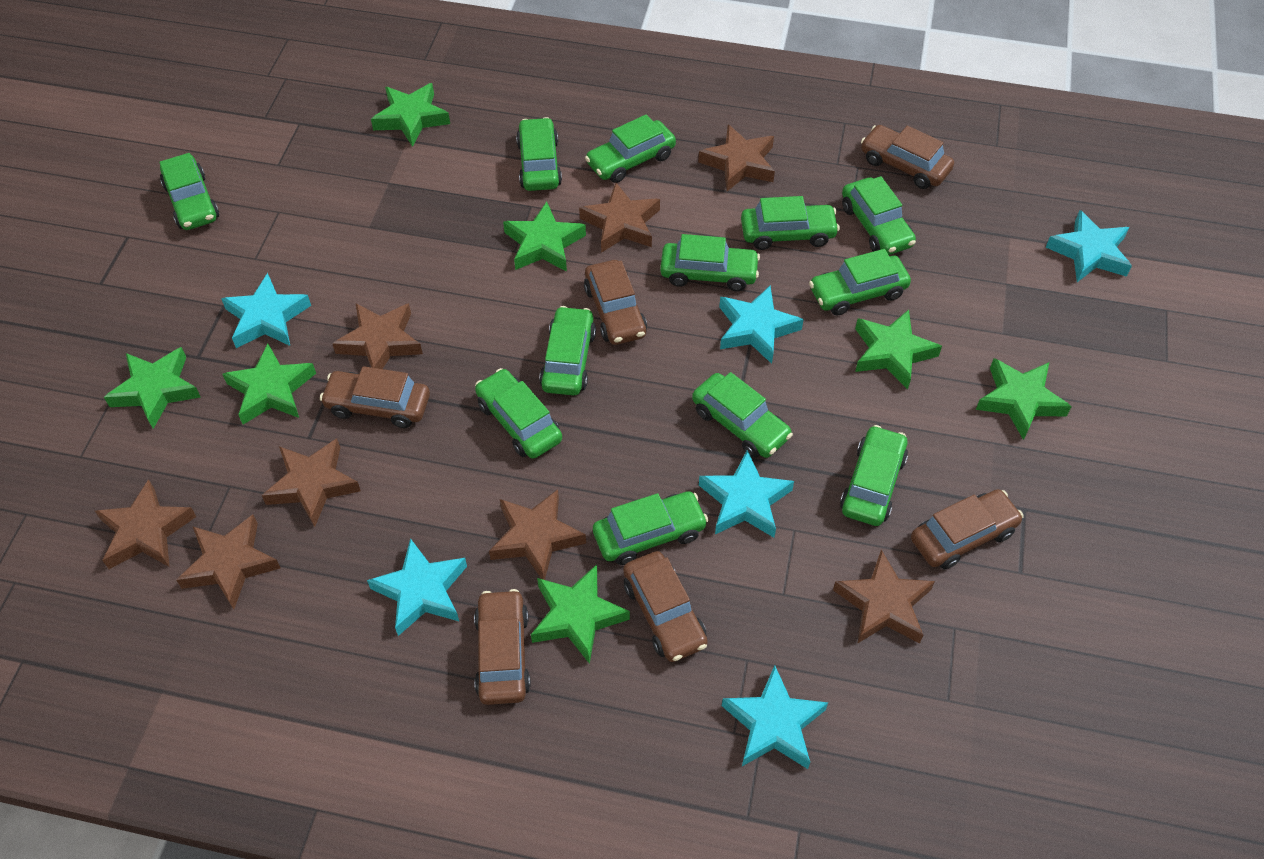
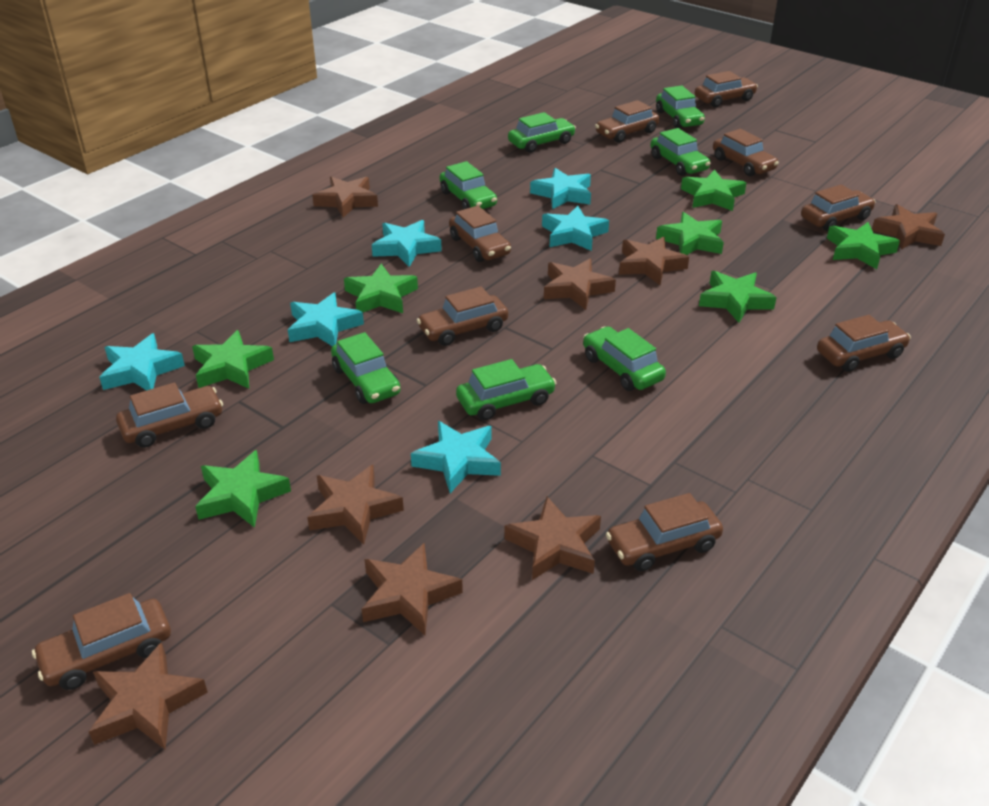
brown car: [320,366,430,428] [474,589,531,705] [584,260,647,345] [623,551,708,662] [861,125,954,189] [911,489,1024,570] = 6 -> [32,593,171,690] [116,382,223,448] [417,286,508,346] [449,206,511,262] [595,100,659,143] [606,493,723,571] [695,71,758,107] [713,129,779,176] [801,185,876,231] [817,315,911,372] = 10
green car: [159,153,219,230] [475,368,562,459] [516,117,562,191] [539,306,596,395] [585,115,676,183] [593,491,708,565] [660,234,760,291] [692,372,793,458] [741,196,840,250] [809,249,911,315] [840,425,908,526] [842,176,916,255] = 12 -> [331,332,400,404] [440,161,497,209] [456,359,556,421] [508,112,576,153] [583,326,666,391] [650,128,711,176] [656,86,705,128] = 7

